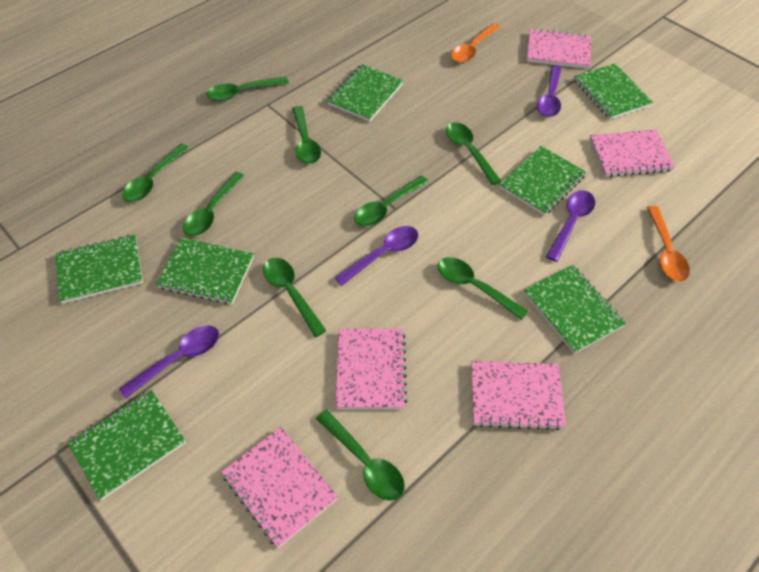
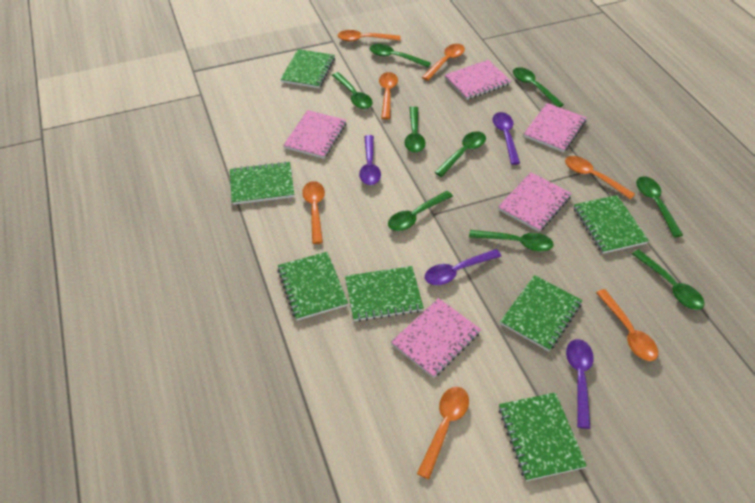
orange spoon: [451,23,500,63] [647,206,690,282] = 2 -> [302,181,325,244] [338,30,401,42] [379,72,398,119] [417,387,469,479] [422,44,465,81] [565,156,635,200] [596,289,658,361] = 7

